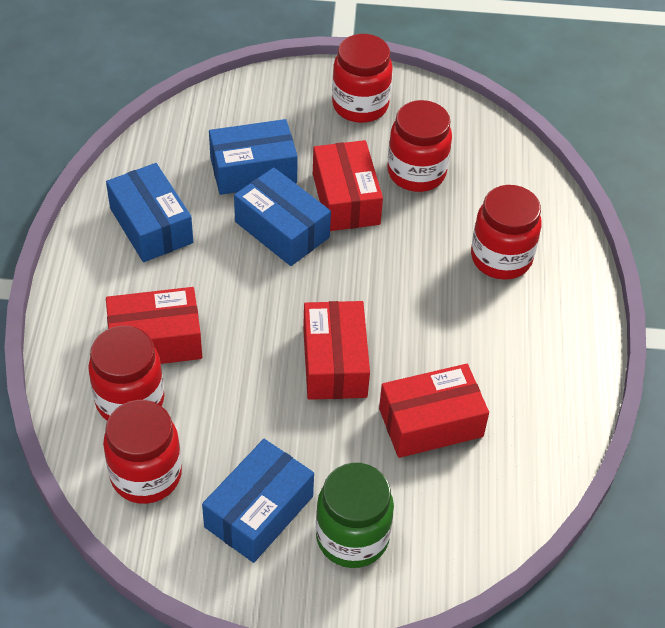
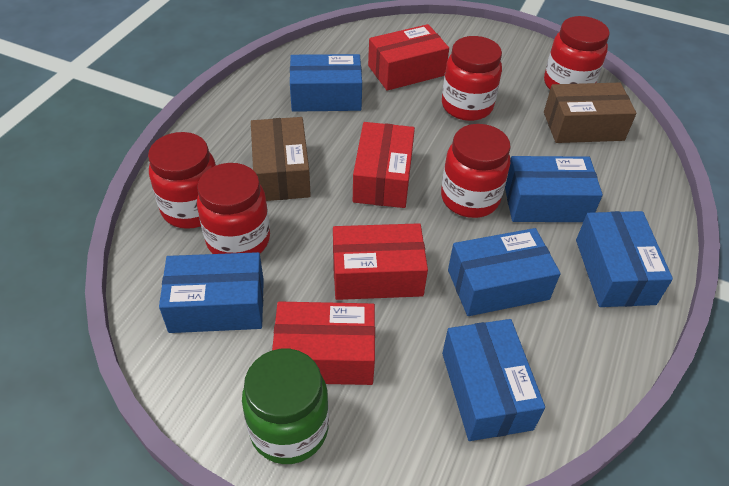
blue box: [106,163,193,262] [202,439,314,563] [209,119,298,195] [234,167,331,266] = 4 -> [159,252,264,333] [290,54,362,112] [442,319,545,441] [448,228,561,316] [505,156,603,222] [576,211,673,307] = 6
brown box: none = 0 -> [251,117,311,201] [544,83,636,143] = 2

